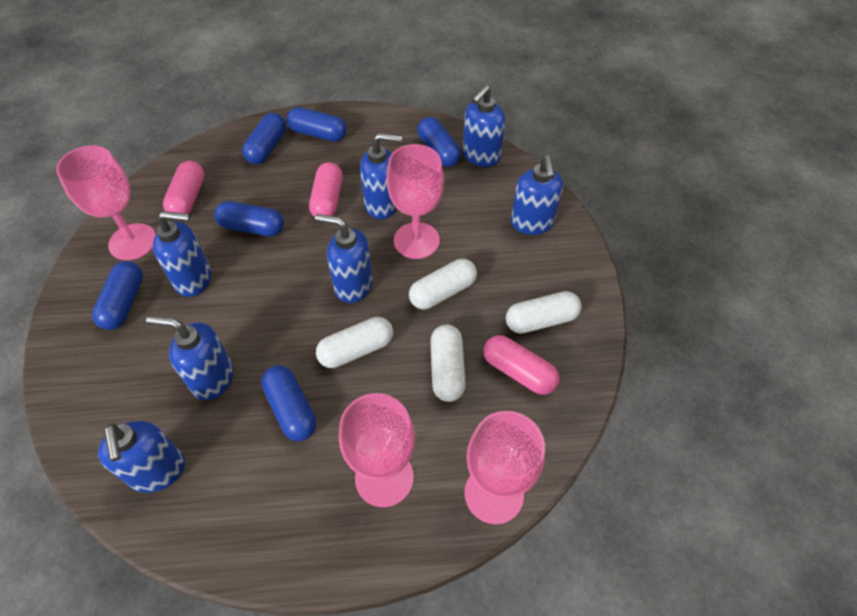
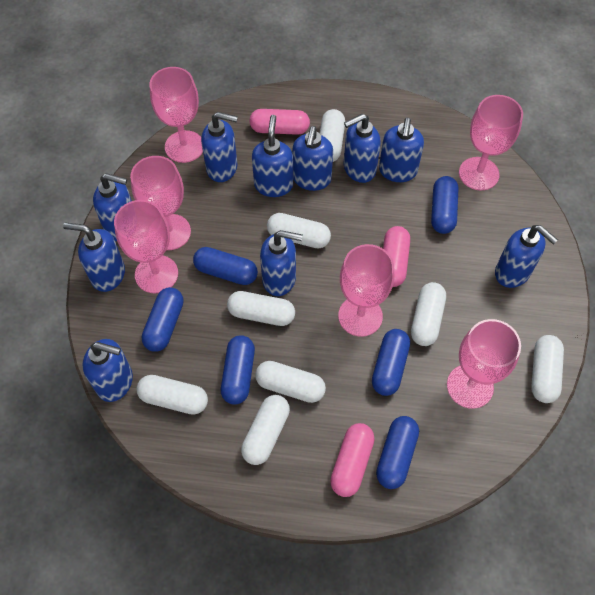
blue soap dispenser: [98,421,185,493] [146,316,234,400] [153,211,212,297] [315,214,373,303] [360,133,402,219] [463,85,506,167] [511,155,563,235] = 7 -> [63,222,125,292] [82,339,133,402] [93,173,132,241] [201,112,238,182] [252,115,293,197] [260,230,303,296] [292,126,333,191] [344,113,381,183] [379,117,424,182] [495,225,558,288] = 10
pink goblet: [56,145,156,260] [339,393,415,507] [386,144,444,259] [465,411,545,524] = 4 -> [114,200,178,293] [130,156,191,250] [149,67,203,163] [338,244,394,337] [447,319,521,409] [459,95,523,190] = 6
white capsule: [316,317,393,368] [409,259,477,309] [431,324,466,402] [506,291,581,334] = 4 -> [136,375,208,415] [227,291,295,326] [241,395,290,465] [255,361,326,403] [267,213,331,248] [320,109,345,162] [411,282,446,346] [531,335,564,403] = 8

